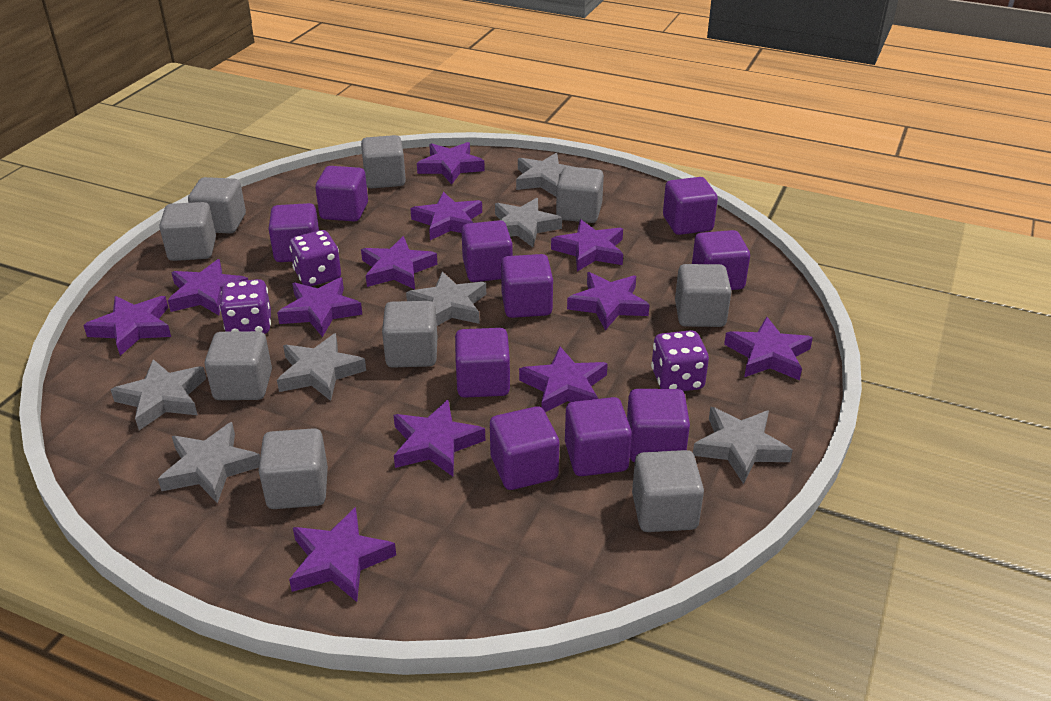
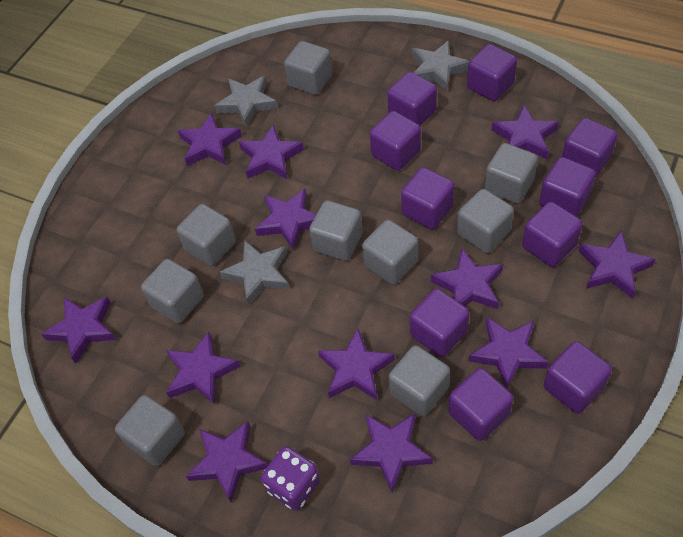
grey star: [111,359,206,430] [158,422,260,503] [277,333,366,401] [406,271,486,326] [495,198,562,247] [516,153,573,196] [693,407,793,484] = 7 -> [214,76,278,128] [220,240,290,306] [413,40,470,92] = 3
purple dice: [219,279,271,334] [289,230,341,287] [651,330,709,391] = 3 -> [261,446,320,511] = 1

